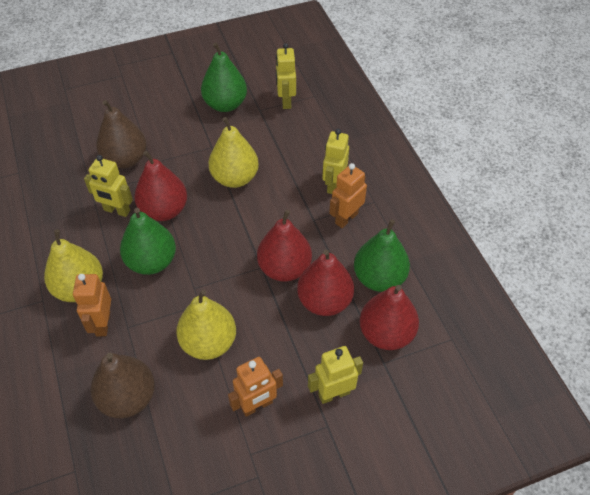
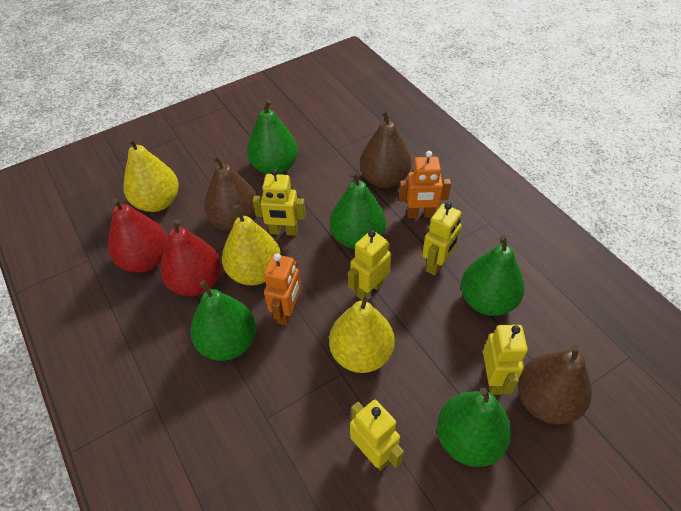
brown pear: [91,352,155,418] [96,100,147,169] = 2 -> [204,155,258,231] [360,110,412,188] [518,345,592,424] = 3
green pear: [120,208,176,275] [201,42,247,112] [354,220,410,292] = 3 -> [190,280,256,361] [247,99,298,174] [330,172,386,249] [437,387,512,467] [461,235,525,316] = 5
orange robot: [73,274,111,336] [228,357,283,417] [329,163,367,228] = 3 -> [264,253,301,326] [399,151,451,218] = 2
red pear: [134,151,187,221] [257,210,312,282] [297,249,354,316] [360,285,419,350] = 4 -> [108,198,168,273] [160,219,221,296] = 2
yellow robot: [84,155,133,217] [276,43,296,109] [308,346,363,404] [322,129,349,194] = 4 -> [253,169,306,236] [348,230,391,301] [350,400,404,471] [422,202,462,276] [483,325,528,395] = 5

